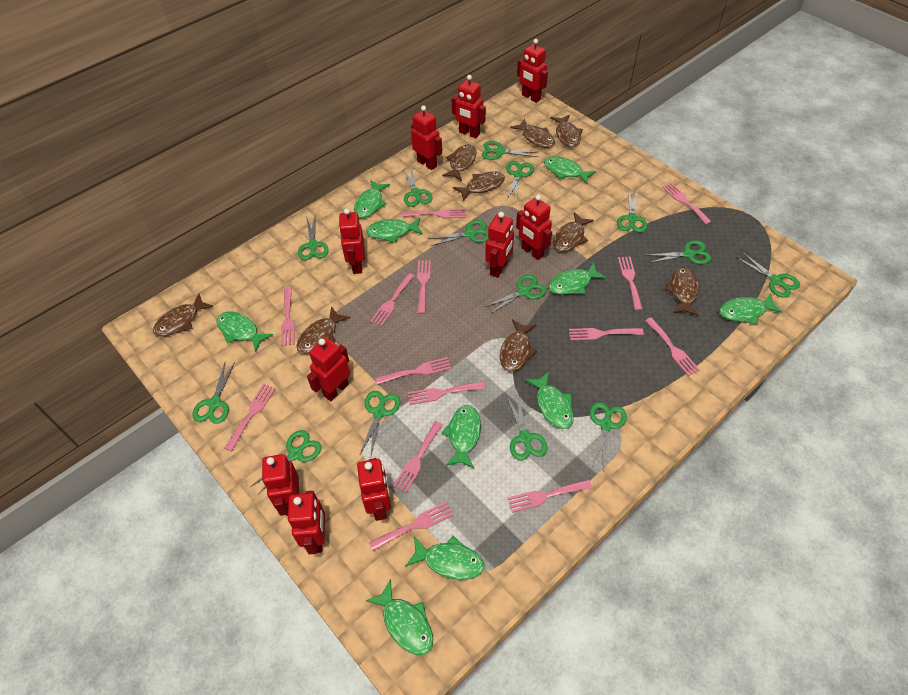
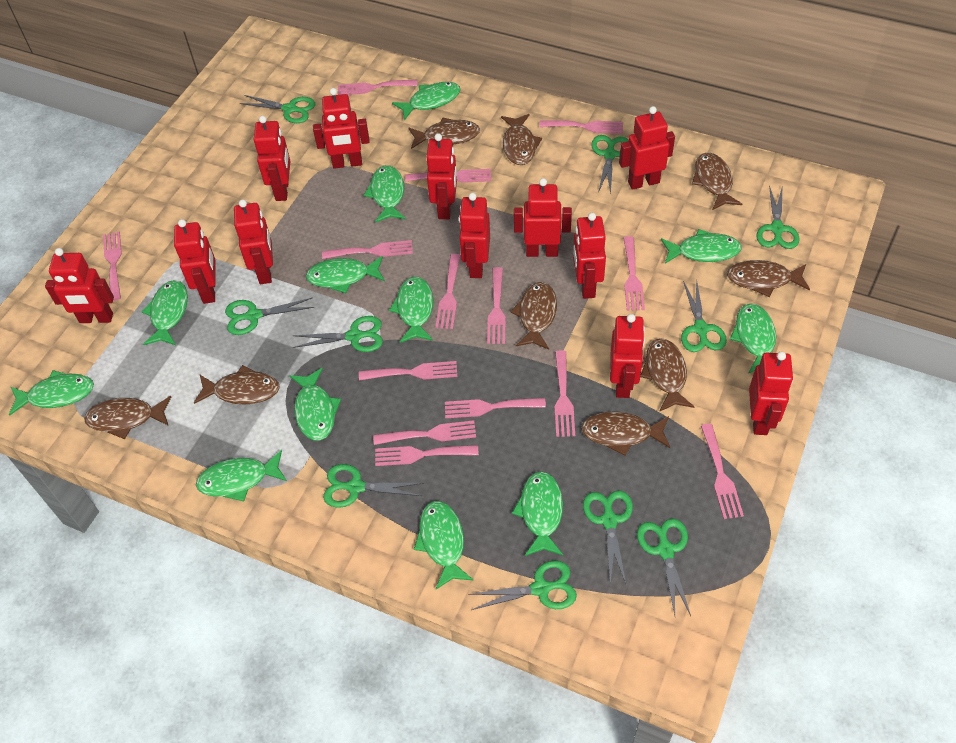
green fish: [216,311,273,352] [354,180,390,218] [366,218,423,243] [366,579,433,655] [406,536,484,580] [442,405,481,468] [525,371,574,429] [544,156,596,184] [548,262,607,295] [719,294,783,325] = 10 -> [9,370,94,416] [142,280,188,345] [196,450,287,501] [289,368,341,441] [306,256,385,293] [363,165,406,223] [389,276,434,343] [392,82,461,120] [414,501,473,589] [512,471,563,556] [661,229,742,264] [730,303,776,373] = 12
green scissors: [192,362,235,424] [250,430,322,495] [298,216,329,260] [359,391,400,456] [403,168,433,207] [428,220,488,246] [482,141,538,160] [484,274,547,315] [506,161,534,202] [507,393,547,461] [590,402,627,471] [617,189,648,233] [646,240,711,264] [736,252,800,298] = 14 -> [225,298,314,335] [240,95,315,123] [293,316,383,352] [323,464,424,508] [468,560,577,610] [583,490,633,584] [591,135,628,194] [637,518,691,616] [681,280,727,352] [756,185,800,249] = 10
red robot: [262,454,299,516] [288,491,325,554] [307,338,350,401] [339,208,365,274] [357,458,391,521] [411,105,442,170] [452,75,486,138] [485,212,514,278] [516,195,552,260] [517,39,548,103] = 10 -> [45,248,114,323] [174,219,216,304] [234,199,273,284] [254,116,290,201] [313,88,370,169] [427,133,457,219] [459,193,490,278] [514,178,572,257] [573,213,606,299] [610,314,645,398] [619,106,675,190] [749,351,793,435] = 12

